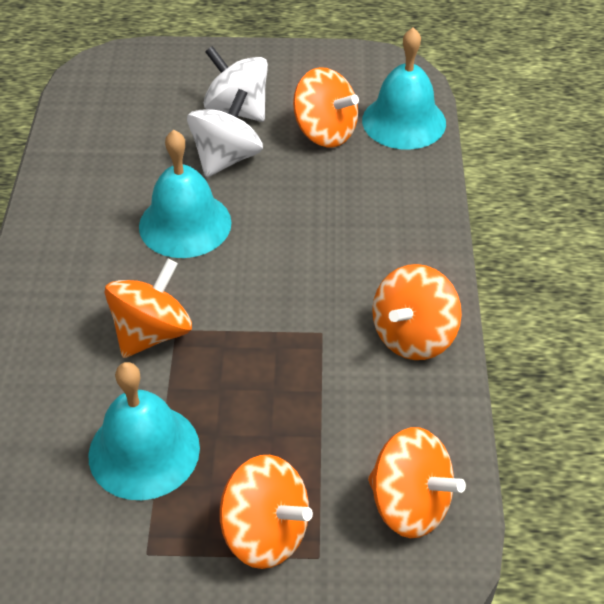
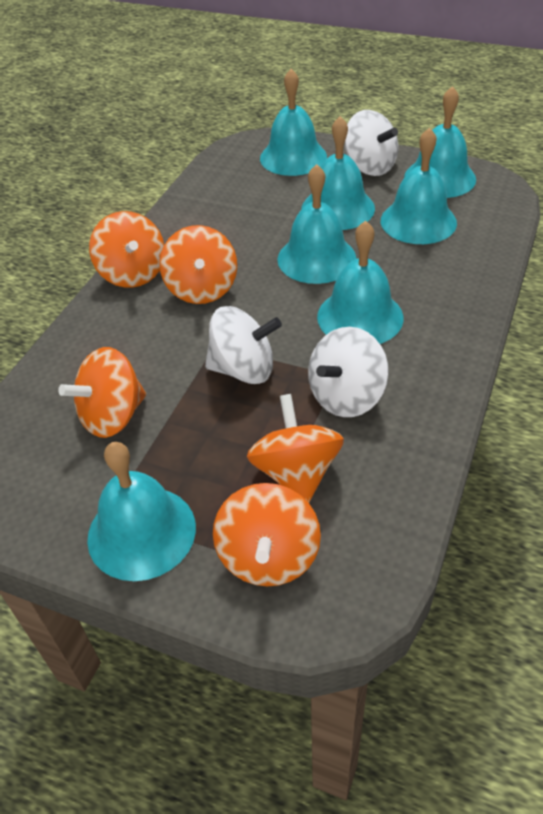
turquoise bell: [88,362,200,500] [139,130,232,258] [362,27,446,150] = 3 -> [87,442,196,581] [260,69,327,176] [277,164,356,284] [302,116,375,230] [317,221,404,344] [381,128,457,244] [404,86,476,198] = 7
white spinning top: [187,89,263,177] [204,46,268,122] = 2 -> [205,306,282,384] [308,327,389,417] [345,110,398,176] = 3

